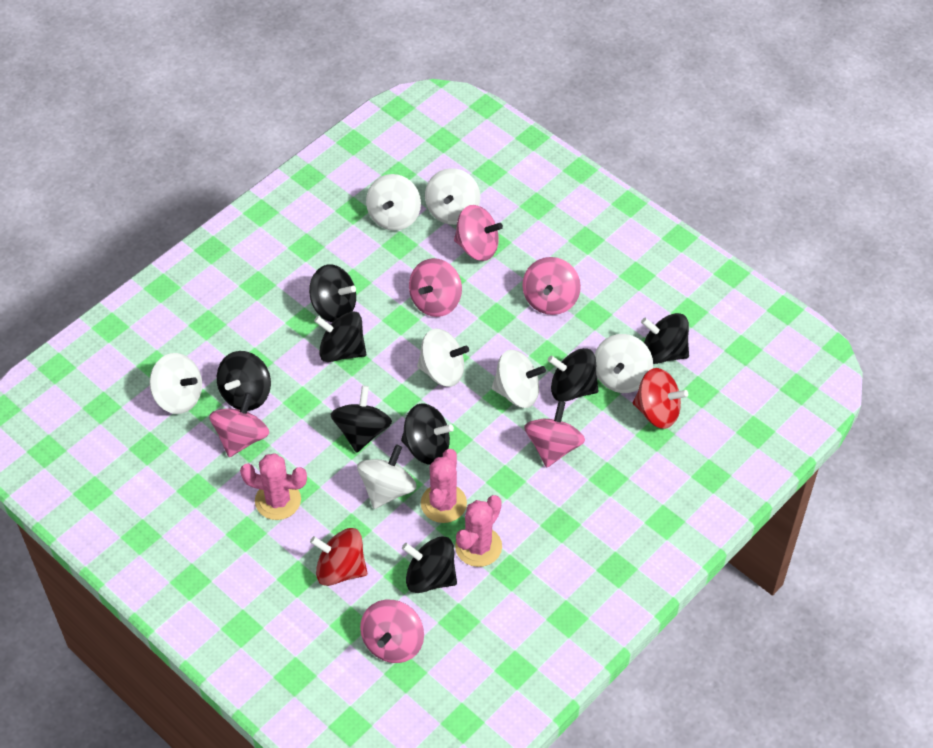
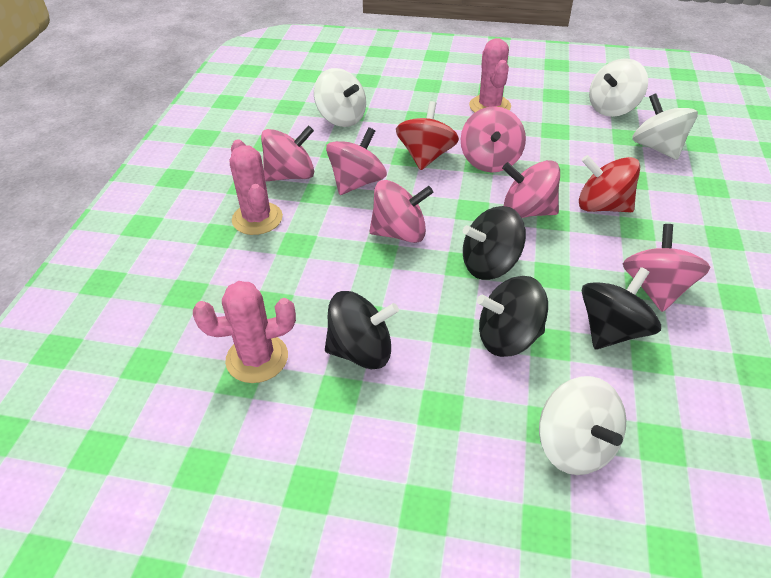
black spinning top: [217,351,271,411] [309,264,356,322] [314,311,366,362] [330,386,392,453] [401,403,454,465] [402,536,457,593] [548,348,599,402] [641,313,689,364] = 8 -> [325,291,399,369] [463,206,526,280] [477,276,548,357] [582,267,661,349] = 4
white spinning top: [149,353,202,414] [357,444,417,509] [366,174,421,231] [417,328,469,387] [425,168,480,225] [492,350,546,408] [594,334,653,393] = 7 -> [314,68,366,127] [539,376,626,475] [589,58,648,117] [632,94,698,160] = 4

